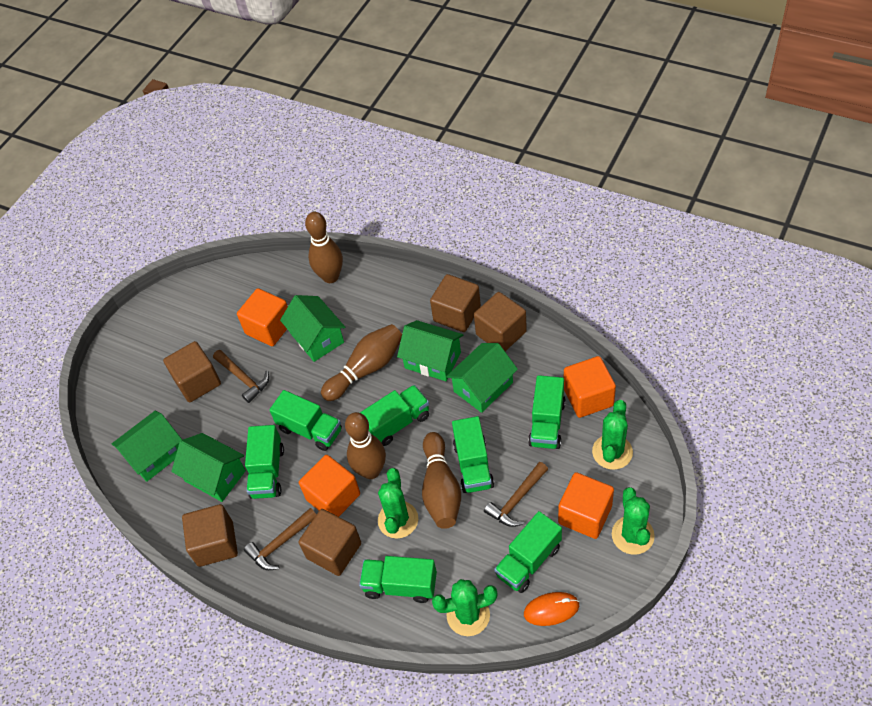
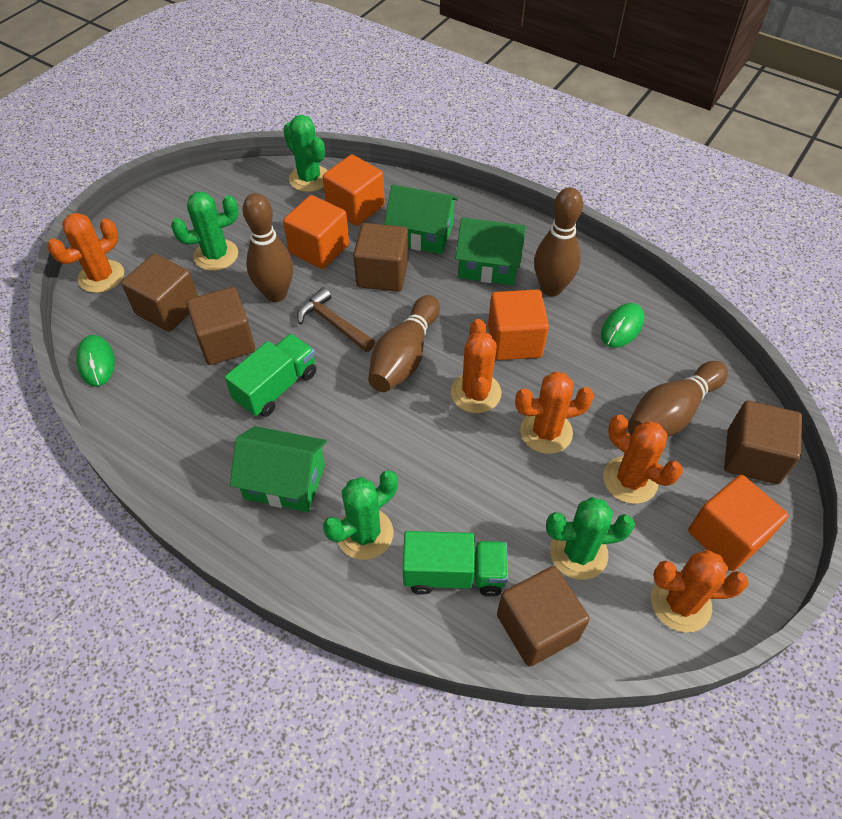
brown hammer: [213,350,269,403] [244,508,316,570] [484,462,548,527] = 3 -> [297,287,375,352] = 1
green house: [112,411,182,482] [171,433,246,502] [280,295,345,362] [397,320,463,381] [446,343,518,413] = 5 -> [230,426,327,512] [384,185,458,254] [455,217,526,285] = 3
green mouse: none = 0 -> [76,335,115,387] [601,303,644,348] = 2
green truck: [245,425,284,499] [269,390,342,451] [359,556,437,603] [360,385,429,446] [452,416,494,493] [494,511,562,593] [528,375,566,449] = 7 -> [225,334,316,417] [403,531,508,597] = 2
orange cactus: none = 0 -> [48,213,124,293] [451,319,502,413] [515,371,594,454] [603,414,683,504] [651,550,749,633] = 5
orange mouse: [524,592,579,626] = 1 -> none = 0

